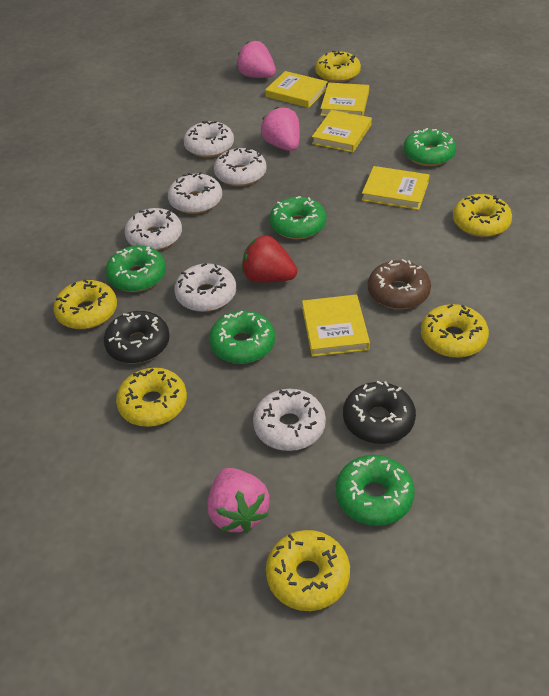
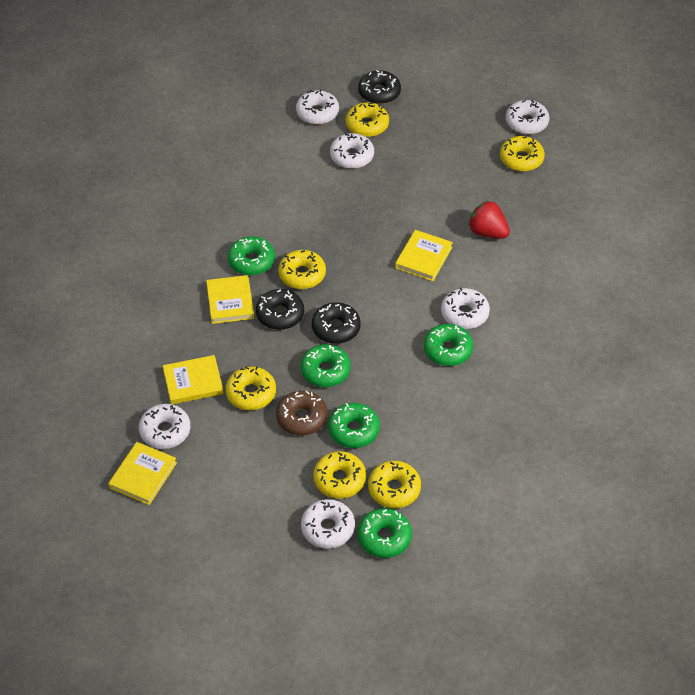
black donut: [104,311,170,363] [343,381,416,444] = 2 -> [256,289,304,330] [312,302,361,344] [358,70,401,104] = 3
pink strawberry: [208,468,270,533] [237,41,276,78] [261,107,300,151] = 3 -> none = 0
yellow book: [265,71,328,108] [302,295,370,357] [312,110,372,153] [320,83,369,116] [362,166,429,210] = 5 -> [108,442,177,505] [163,355,224,404] [206,275,254,324] [395,230,453,281] = 4

